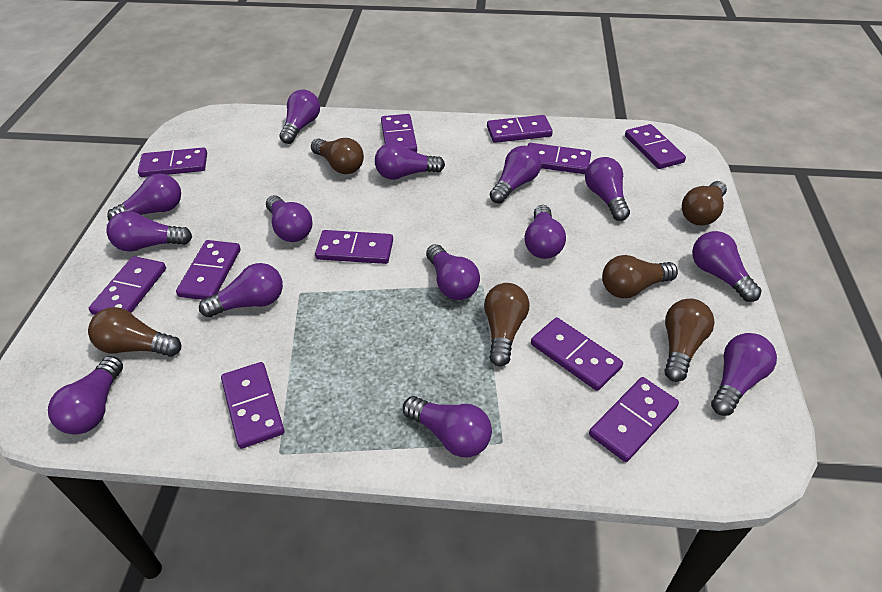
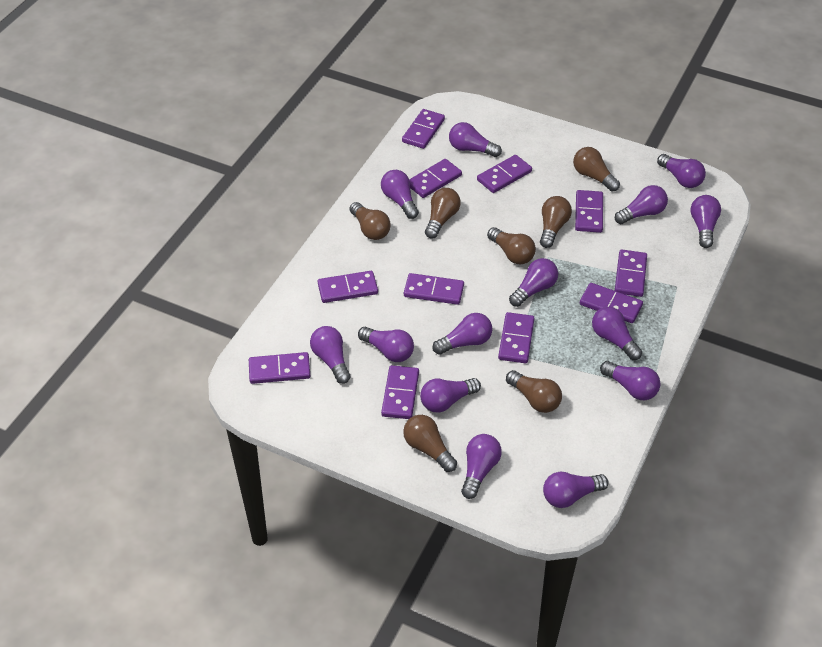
brown light bulb: [88,307,181,357] [311,138,364,174] [484,283,530,366] [602,255,678,298] [664,299,715,382] [682,181,727,225] = 6 -> [350,202,391,240] [403,415,457,472] [425,188,461,238] [487,227,536,264] [506,370,562,413] [540,196,572,248] [573,147,620,192] = 7

